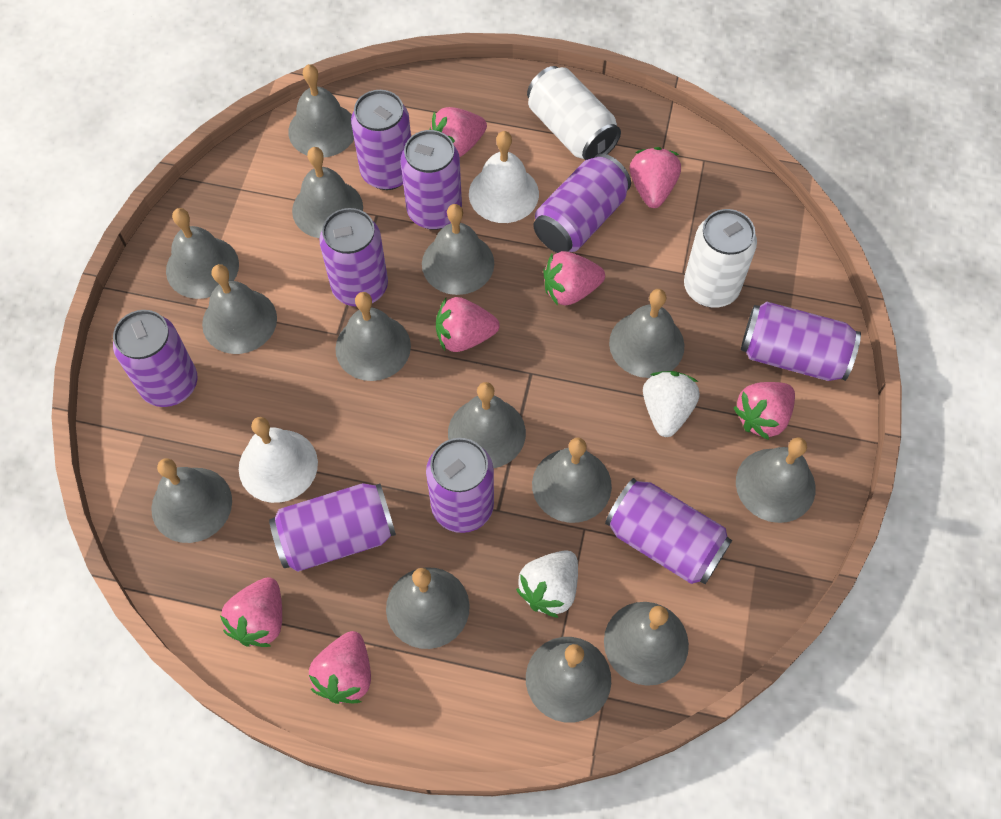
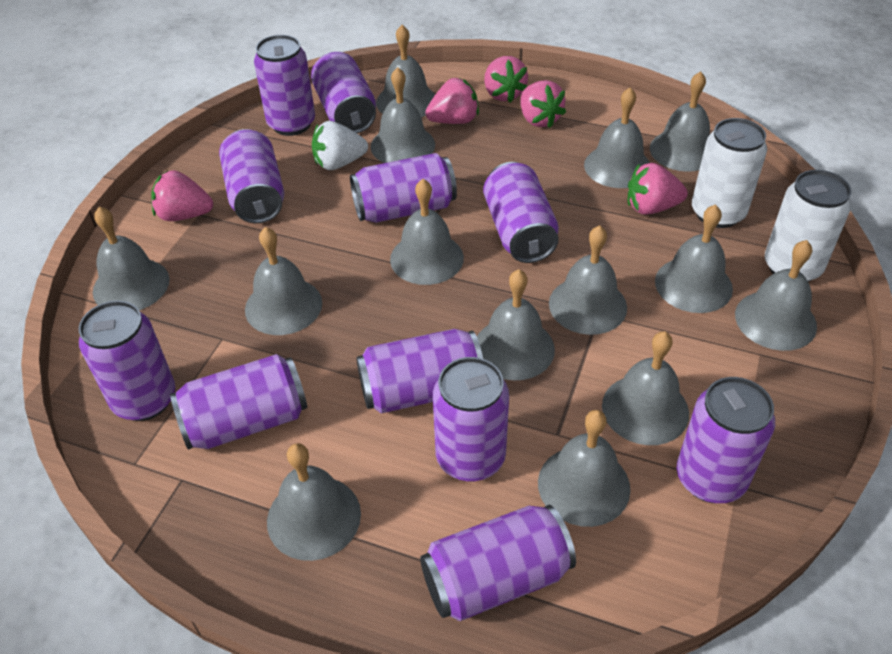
pink strawberry: [220,577,282,647] [309,631,371,704] [429,107,487,157] [436,297,500,352] [543,251,605,306] [630,147,681,208] [733,382,795,440] = 7 -> [151,170,213,221] [425,78,479,124] [484,56,528,103] [520,80,566,128] [628,163,688,215] = 5
purple can: [113,310,197,407] [269,483,396,572] [319,208,388,307] [351,90,411,190] [401,130,462,230] [426,438,494,533] [533,154,631,253] [605,478,732,584] [741,302,861,381] = 9 -> [78,301,175,421] [170,354,307,450] [219,129,284,223] [254,35,315,136] [311,52,376,133] [350,153,457,223] [356,329,483,414] [420,505,576,621] [433,357,509,482] [483,162,559,263] [677,377,775,503] = 11
white bell: [239,417,318,503] [469,131,539,223] = 2 -> none = 0
white strawberry: [516,550,578,618] [643,371,700,437] = 2 -> [312,121,368,170] = 1

